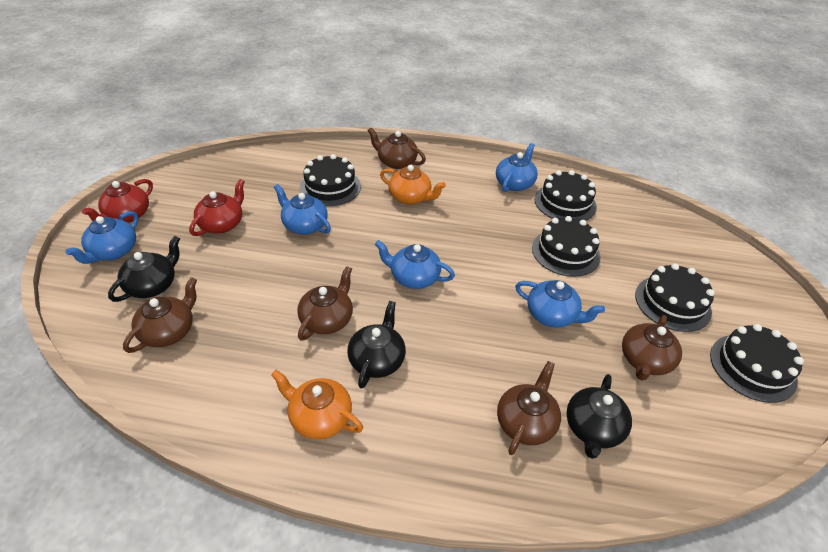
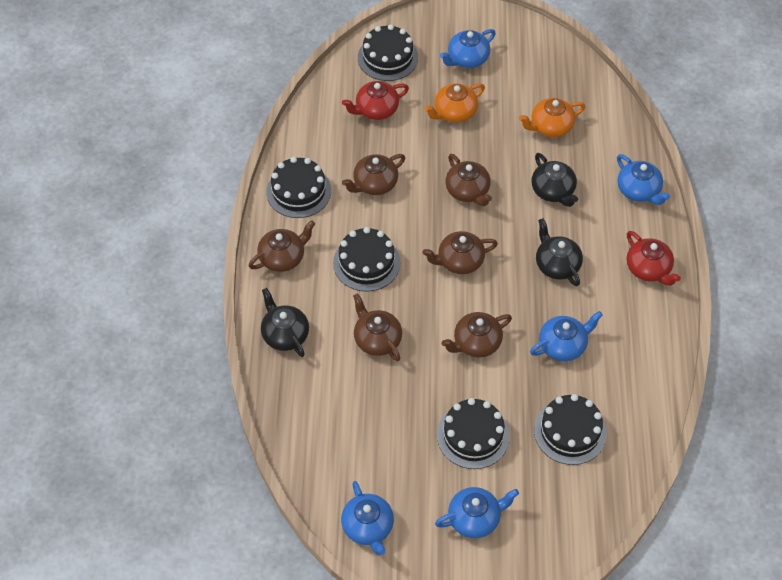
brown teapot: [123,277,197,353] [297,266,353,341] [367,127,426,169] [497,361,561,455] [622,315,682,381] = 5 -> [249,220,315,272] [342,154,405,195] [353,293,402,361] [422,231,498,274] [442,312,512,358] [445,154,492,206] = 6

